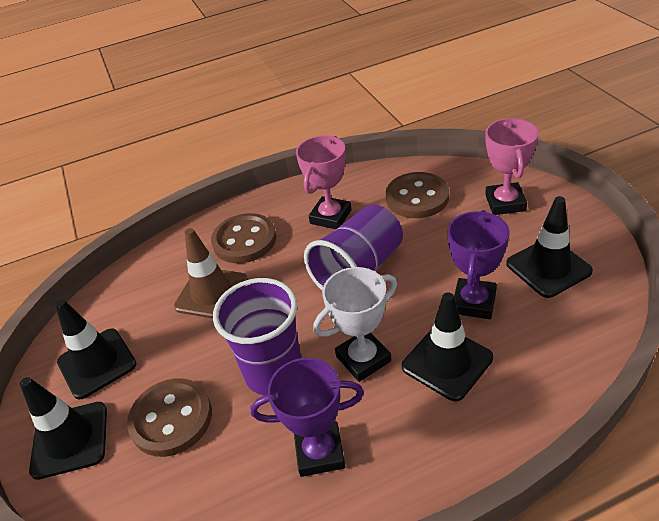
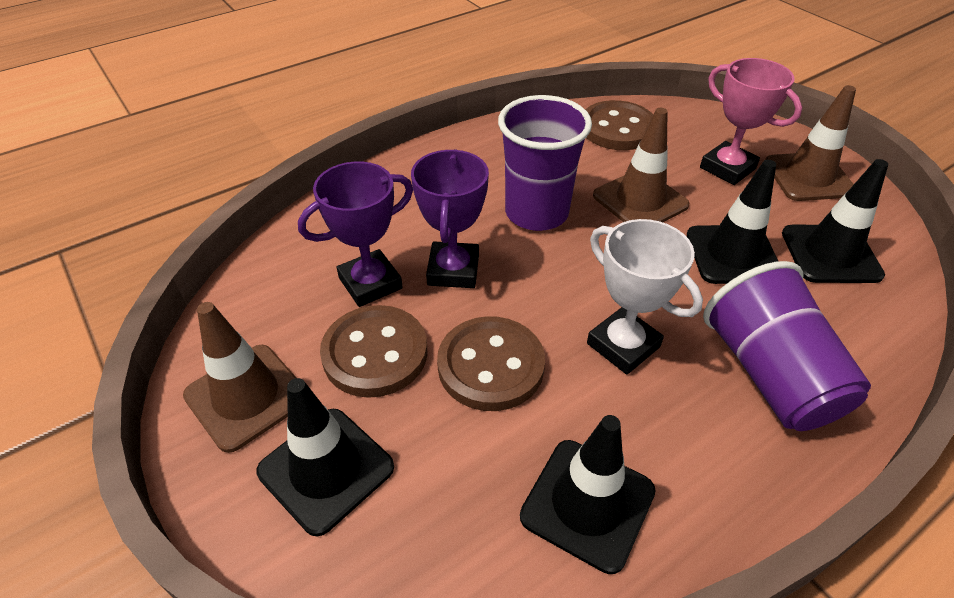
brown traffic cone: [174,228,248,319] = 1 -> [183,302,296,453] [593,108,689,222] [765,85,856,201] = 3
pink trophy: [296,135,352,229] [485,118,539,215] = 2 -> [700,58,802,185] = 1

